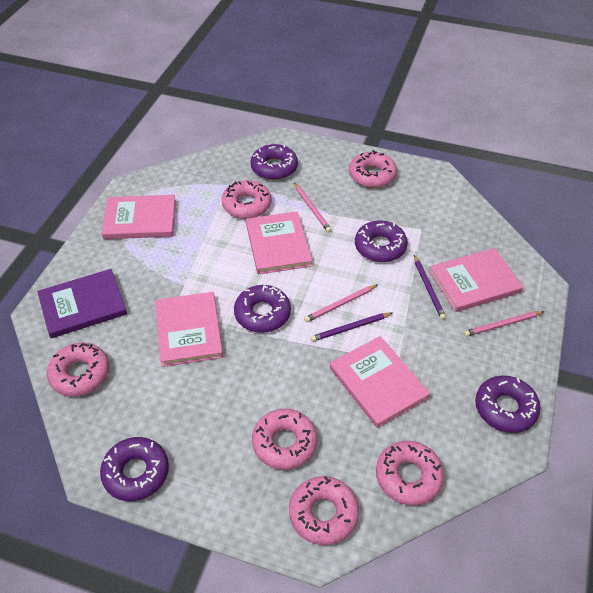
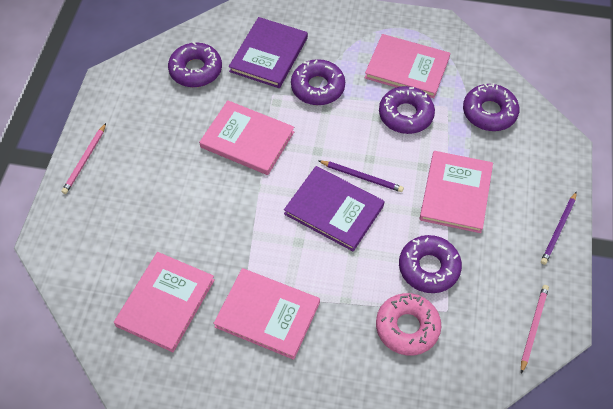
pink donut: [47,342,110,396] [221,180,271,219] [252,409,317,470] [289,476,359,545] [349,150,397,188] [376,441,444,505] = 6 -> [376,293,441,356] = 1
pink pencil: [294,183,332,233] [304,284,378,322] [464,311,545,337] = 3 -> [62,123,106,194] [521,285,549,374] = 2
purple book: [37,269,127,338] = 1 -> [229,17,308,88] [284,166,385,252] = 2

